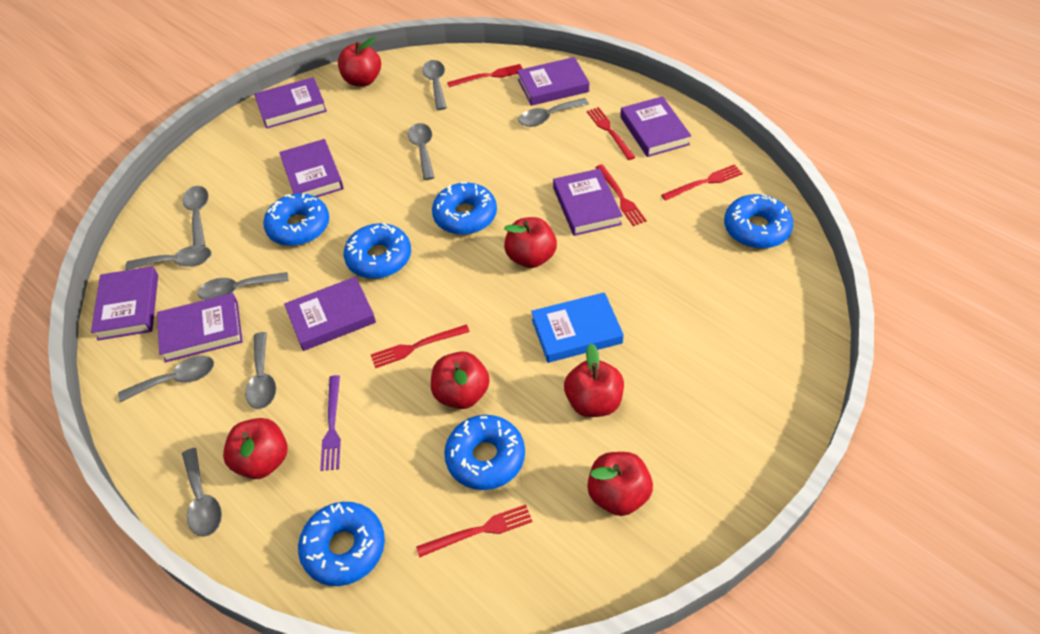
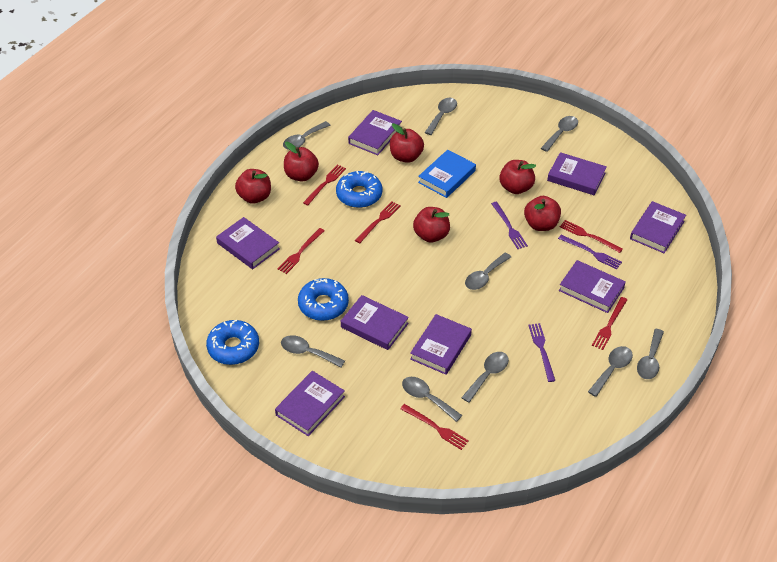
blue donut: [263,193,329,246] [298,502,385,586] [344,223,411,279] [432,182,497,235] [444,415,525,490] [724,193,793,249] = 6 -> [206,320,259,365] [298,278,349,321] [336,171,382,208] = 3
purple fork: [320,375,341,471] = 1 -> [491,202,528,249] [528,323,555,382] [558,235,622,270] = 3

